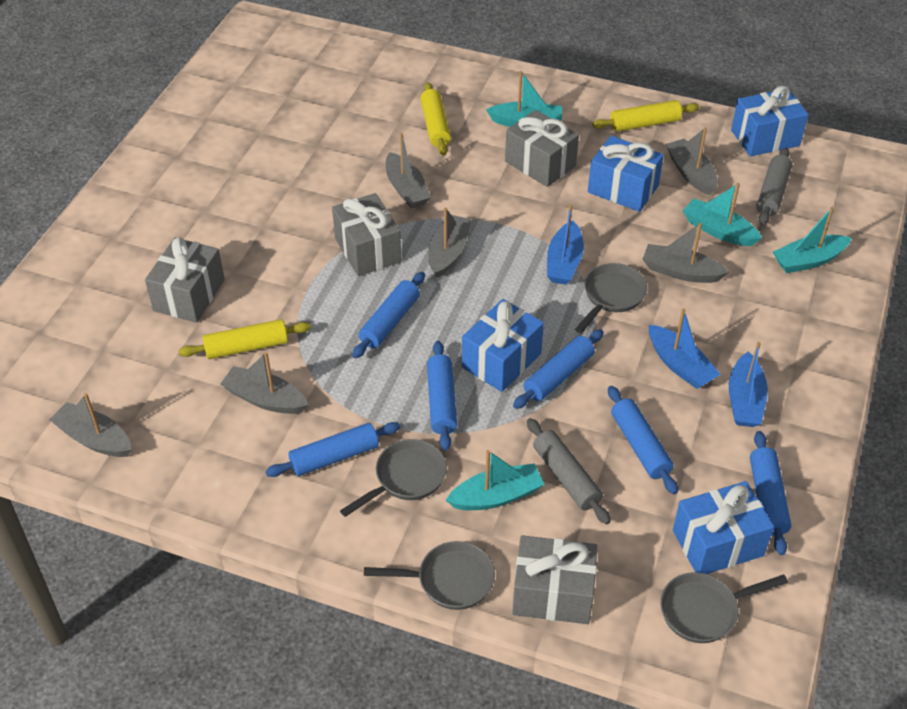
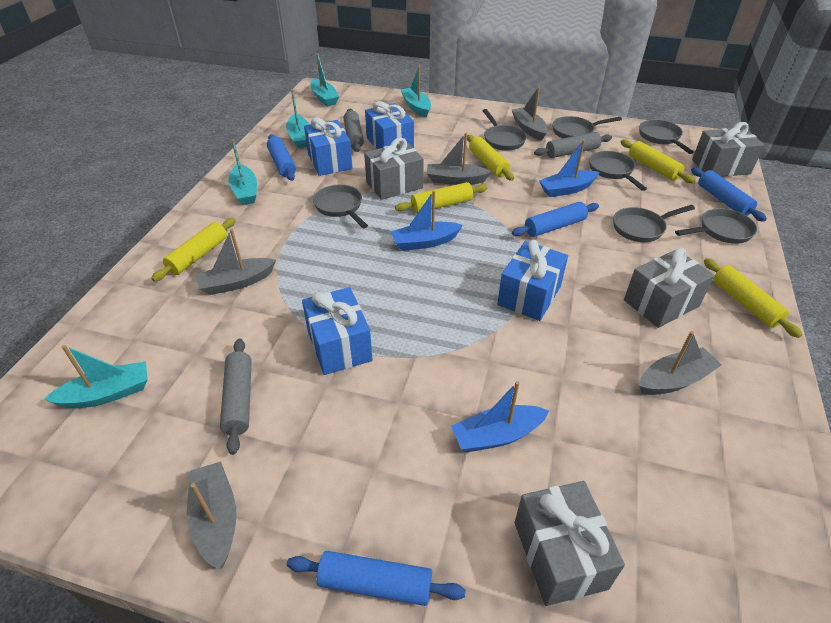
blue rolling pin: [265,422,400,477] [352,272,425,358] [427,341,457,451] [513,329,604,409] [608,386,678,494] [750,431,791,555] = 6 -> [267,134,296,181] [287,551,466,606] [512,202,599,237] [691,167,767,222] = 4
grey boat: [49,393,132,457] [220,352,309,414] [386,133,431,209] [428,207,471,278] [643,223,729,283] [666,127,718,195] = 6 -> [187,461,236,570] [195,229,276,295] [427,133,491,185] [512,87,548,141] [639,331,722,395] = 5
grey pan: [340,439,447,517] [364,541,495,610] [575,263,647,333] [661,572,788,643] = 4 -> [313,185,368,228] [483,109,527,151] [552,116,622,138] [589,151,647,191] [613,205,695,242] [639,119,694,154] [675,208,757,244] = 7
grey rolling pin: [527,418,611,524] [757,147,792,225] = 2 -> [220,338,252,455] [344,109,364,152] [534,132,612,158] = 3
turquoise boat: [446,450,544,510] [486,71,562,127] [683,183,762,246] [773,207,852,273] = 4 -> [44,345,148,409] [229,139,257,205] [286,89,310,148] [310,53,339,107] [400,66,431,118] = 5
yellow rolling pin: [179,319,311,359] [420,82,451,156] [593,100,699,132] = 3 -> [151,218,236,282] [395,182,487,213] [467,135,514,181] [621,139,695,183] [704,258,802,338] = 5

